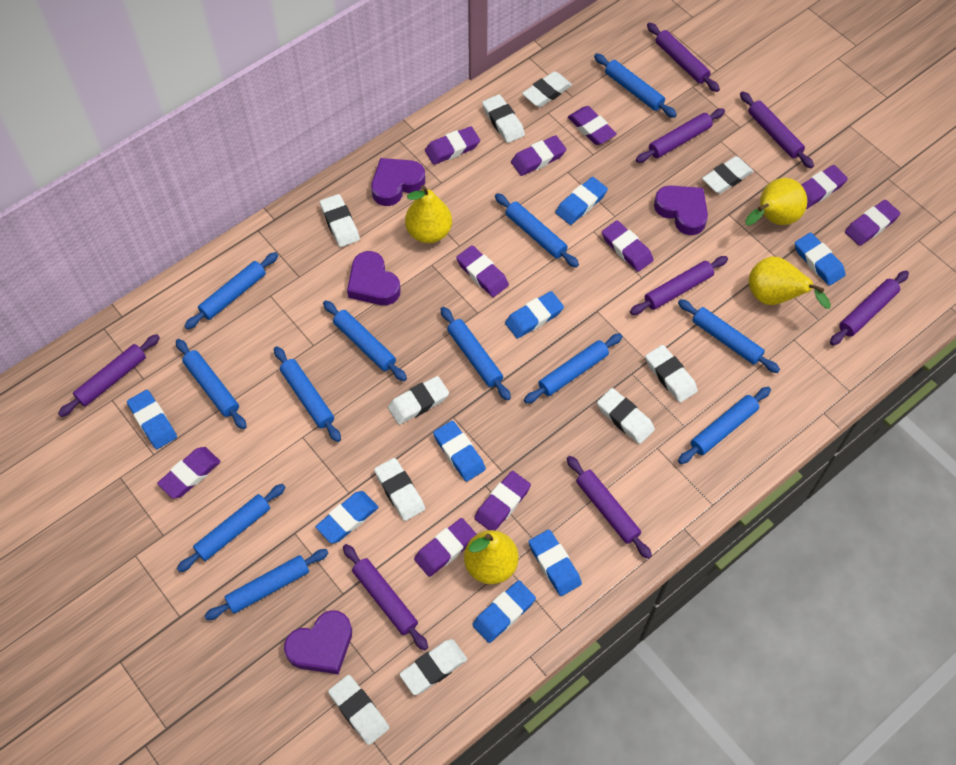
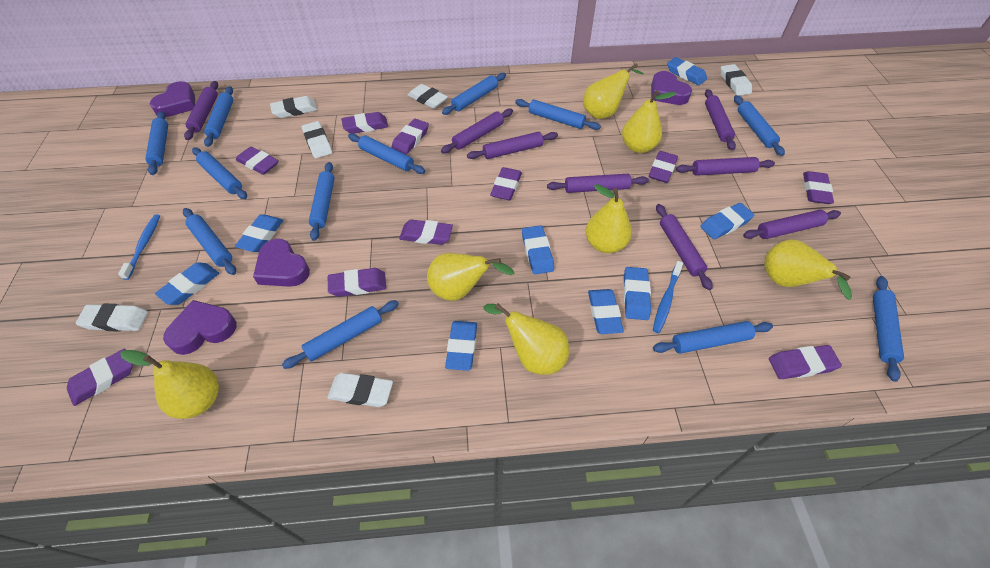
blue toothbrush: none = 0 -> [118,214,160,280] [653,261,683,333] = 2
white eraser: [320,194,360,247] [328,675,389,745] [374,458,425,521] [388,376,449,425] [399,639,467,695] [482,94,525,143] [522,71,572,107] [597,388,655,444] [645,345,698,403] [702,156,754,194] = 10 -> [76,304,148,332] [270,96,317,118] [302,121,332,158] [327,373,393,407] [408,84,448,109] [721,64,752,96] = 6
yellow pear: [405,185,452,243] [464,530,518,584] [745,178,807,225] [749,256,831,309] = 4 -> [120,350,219,419] [427,253,515,301] [484,303,569,375] [583,64,644,119] [585,184,632,253] [622,90,676,153] [764,239,852,300] = 7

